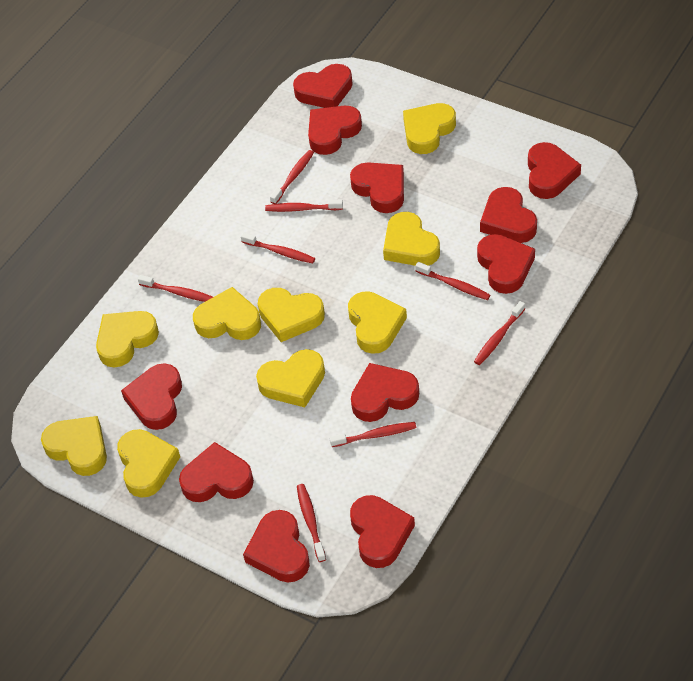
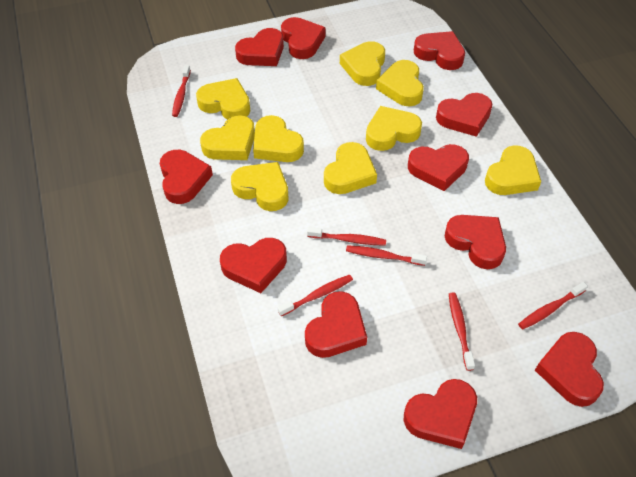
red toothbrush: [138,275,213,302] [241,233,315,263] [265,200,343,212] [270,150,314,204] [297,484,326,562] [329,422,416,447] [415,262,490,300] [474,301,525,365] = 8 -> [172,65,191,117] [278,275,353,316] [307,227,386,246] [346,245,427,266] [449,292,475,371] [518,282,588,330] = 6

